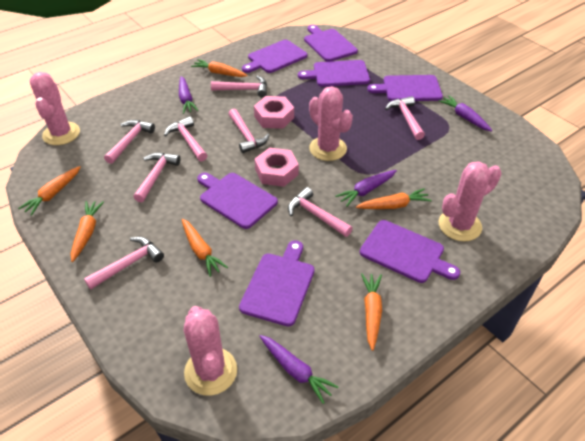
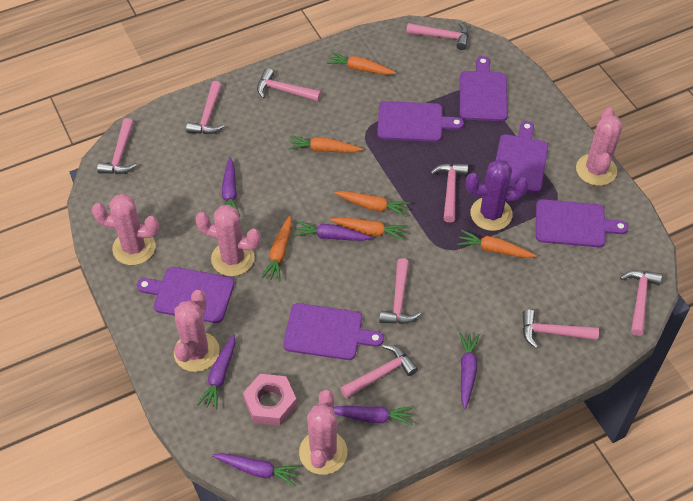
pink cactus: [30,72,80,145] [184,306,237,396] [309,86,353,161] [439,161,501,241] = 4 -> [92,194,159,265] [174,290,220,372] [195,205,261,276] [299,390,347,475] [576,108,623,186] = 5
pink hammer: [84,237,164,289] [104,120,155,164] [134,153,180,203] [164,117,207,162] [211,76,267,98] [228,109,270,153] [288,187,353,237] [385,96,425,140] = 8 -> [97,118,137,174] [186,81,224,134] [257,68,321,101] [341,345,418,398] [379,258,421,324] [406,21,469,50] [430,163,468,222] [523,309,599,349] [620,270,662,336] = 9
pink nut: [254,96,294,129] [255,148,299,187] = 2 -> [243,374,297,426] = 1
purple cactus: none = 0 -> [466,159,529,231] = 1
purple carrot: [179,76,199,114] [259,335,339,404] [335,170,397,207] [439,95,493,132] = 4 -> [197,334,235,410] [212,453,301,487] [222,157,240,217] [294,221,372,241] [333,406,414,426] [459,332,480,409] = 6
purple cutting board: [197,173,278,229] [239,240,315,327] [242,40,308,73] [298,60,370,87] [304,25,358,62] [360,220,460,283] [367,75,443,101] = 7 -> [137,267,234,323] [283,303,384,360] [377,101,464,142] [460,56,508,121] [496,121,548,193] [536,199,629,247] = 6

